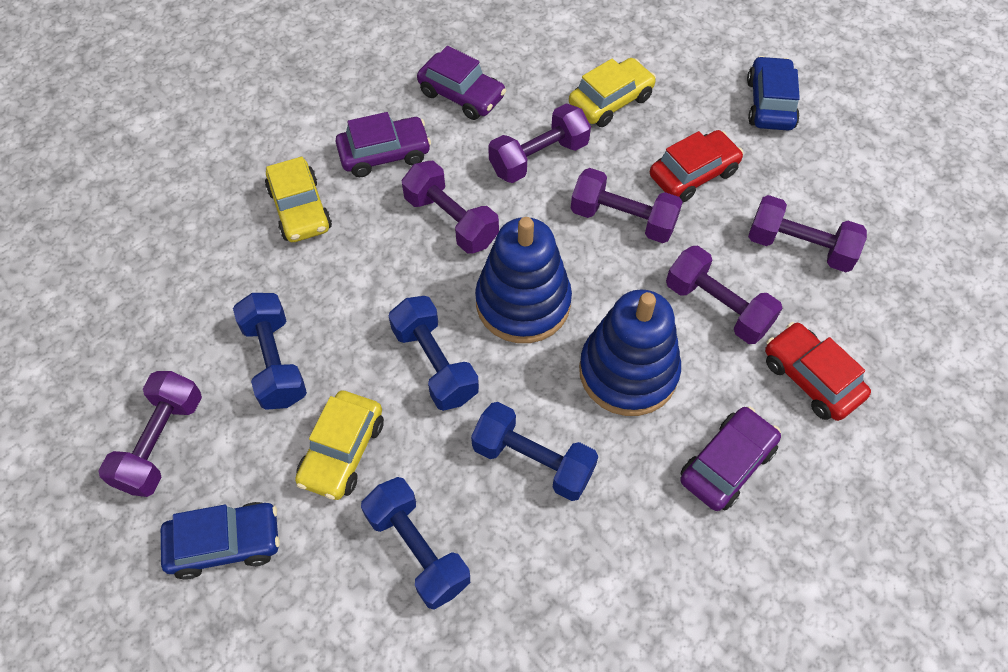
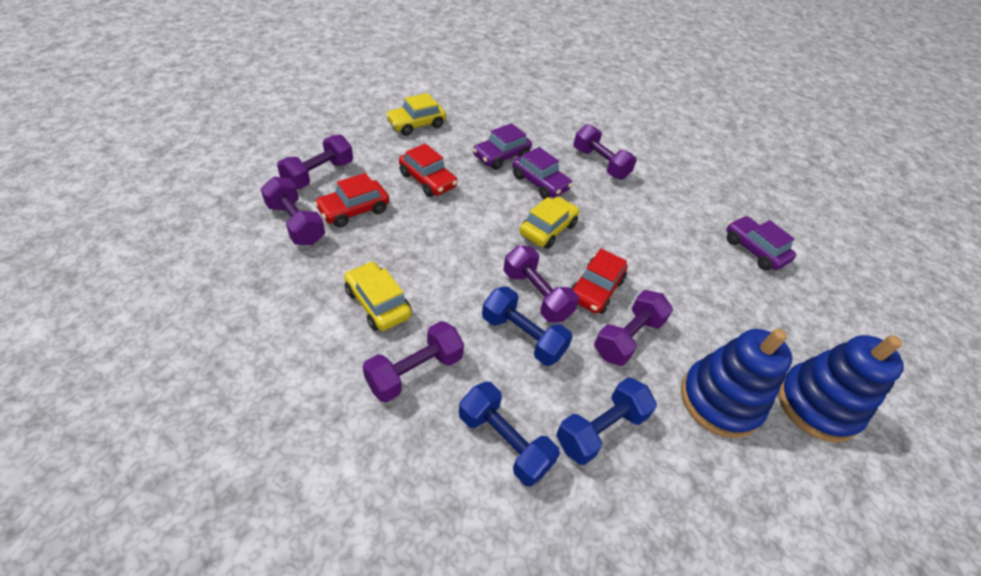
blue car: [161,502,280,580] [747,56,800,130] = 2 -> none = 0
blue dumbbell: [233,293,307,410] [361,477,470,610] [389,296,479,411] [471,402,598,501] = 4 -> [459,382,560,487] [482,286,573,366] [556,377,657,465] = 3
red car: [650,130,744,202] [765,322,871,421] = 2 -> [314,173,389,227] [399,143,457,197] [571,248,628,314] = 3

